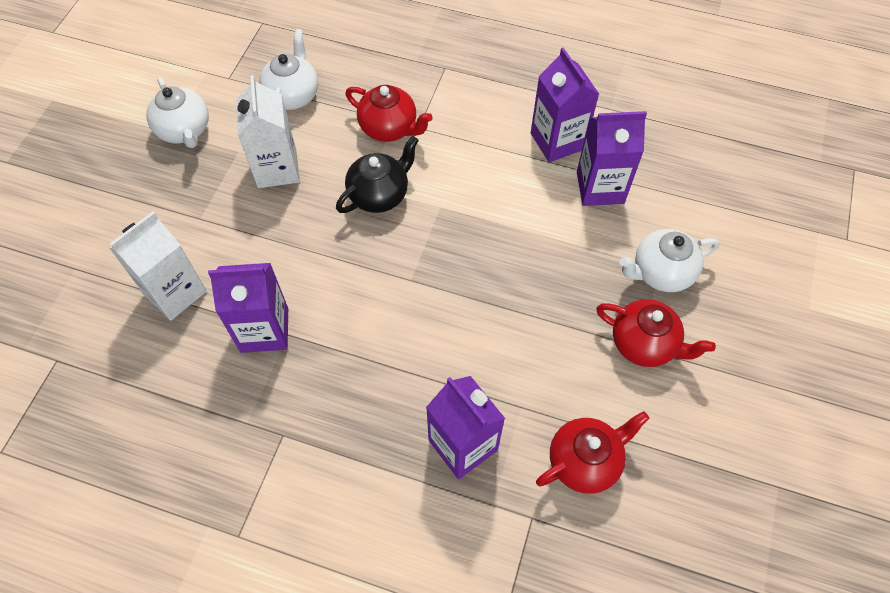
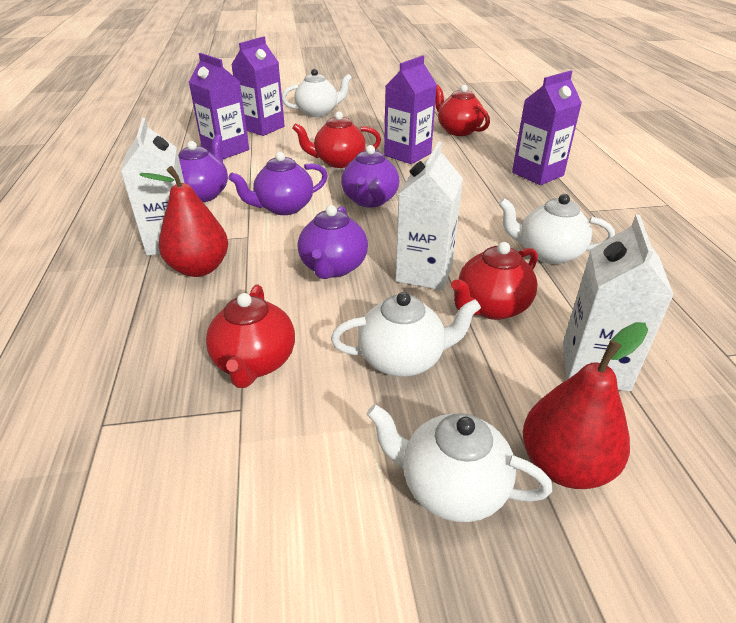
black teapot: [336,136,419,213] = 1 -> none = 0
purple teapot: none = 0 -> [178,134,228,202] [228,152,328,215] [298,205,368,279] [341,145,399,208] = 4
red pear: none = 0 -> [139,166,228,277] [523,322,648,489] = 2
red teapot: [345,85,433,142] [536,411,649,494] [596,299,716,367] = 3 -> [206,285,295,388] [292,112,381,168] [435,84,490,136] [451,242,538,320] = 4
white carton: [109,211,207,320] [236,75,300,188] = 2 -> [121,118,184,256] [395,141,463,290] [563,215,674,392] = 3
white teapot: [147,77,209,148] [259,29,318,110] [619,229,719,292] = 3 -> [282,69,352,117] [331,292,481,377] [367,404,552,522] [498,194,615,264] = 4

